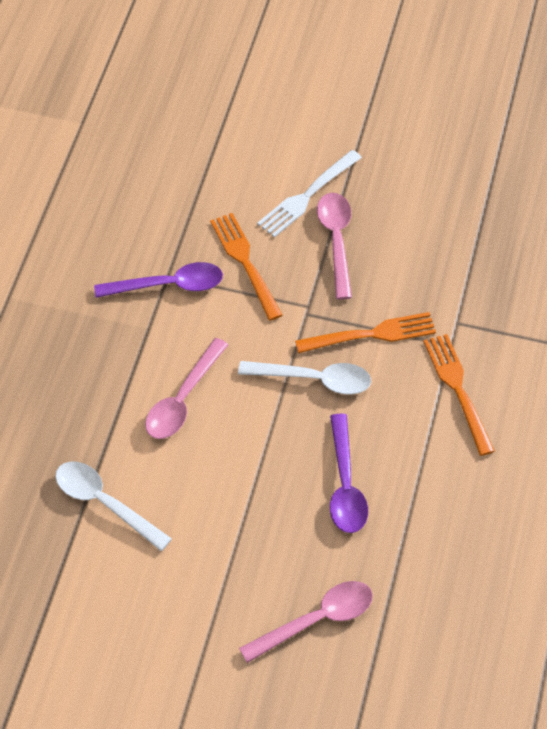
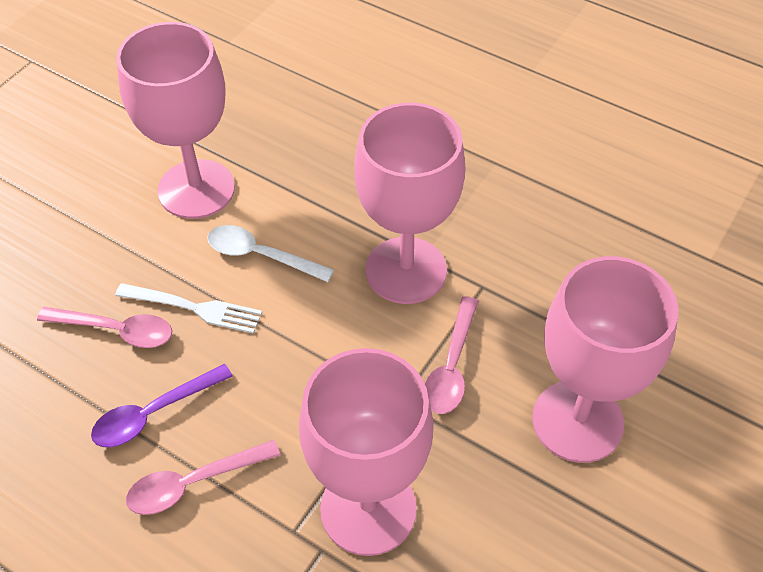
orange fork: [210,213,283,321] [295,312,436,353] [423,334,495,456] = 3 -> none = 0
pink goblet: none = 0 -> [116,22,235,219] [299,348,434,556] [354,102,466,304] [532,256,679,463] = 4
purple spoon: [94,262,223,298] [330,414,368,533] = 2 -> [91,364,233,447] = 1
white spoon: [56,461,172,551] [238,361,371,395] = 2 -> [207,225,334,282] = 1

